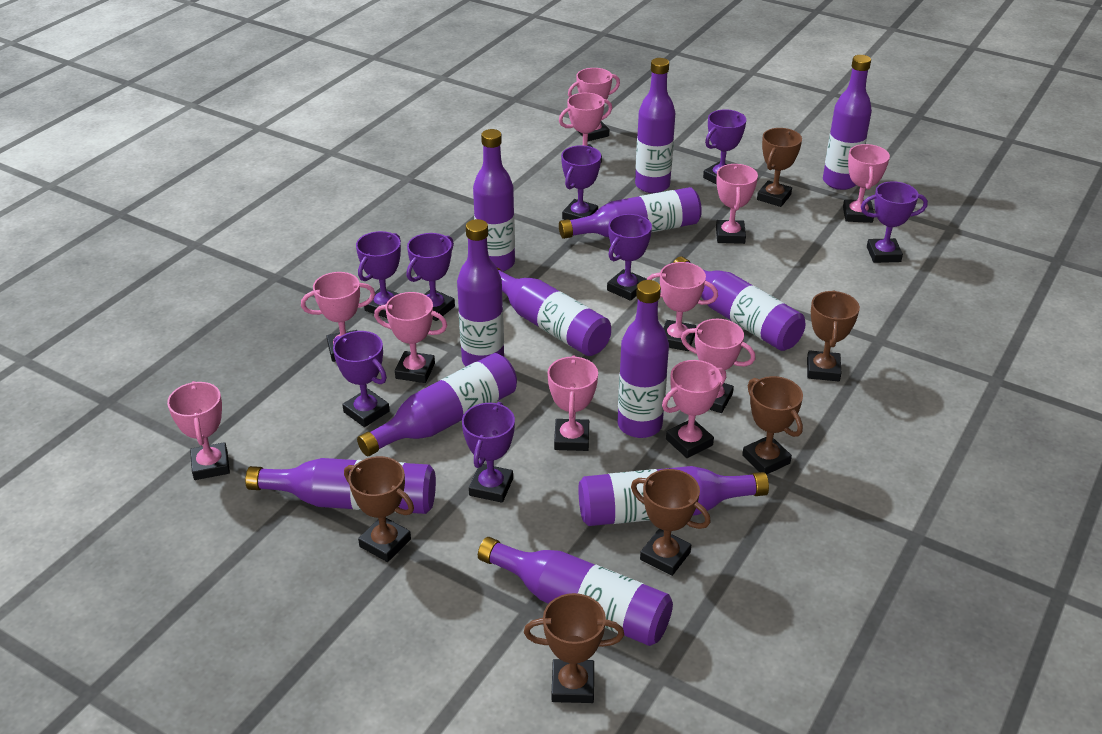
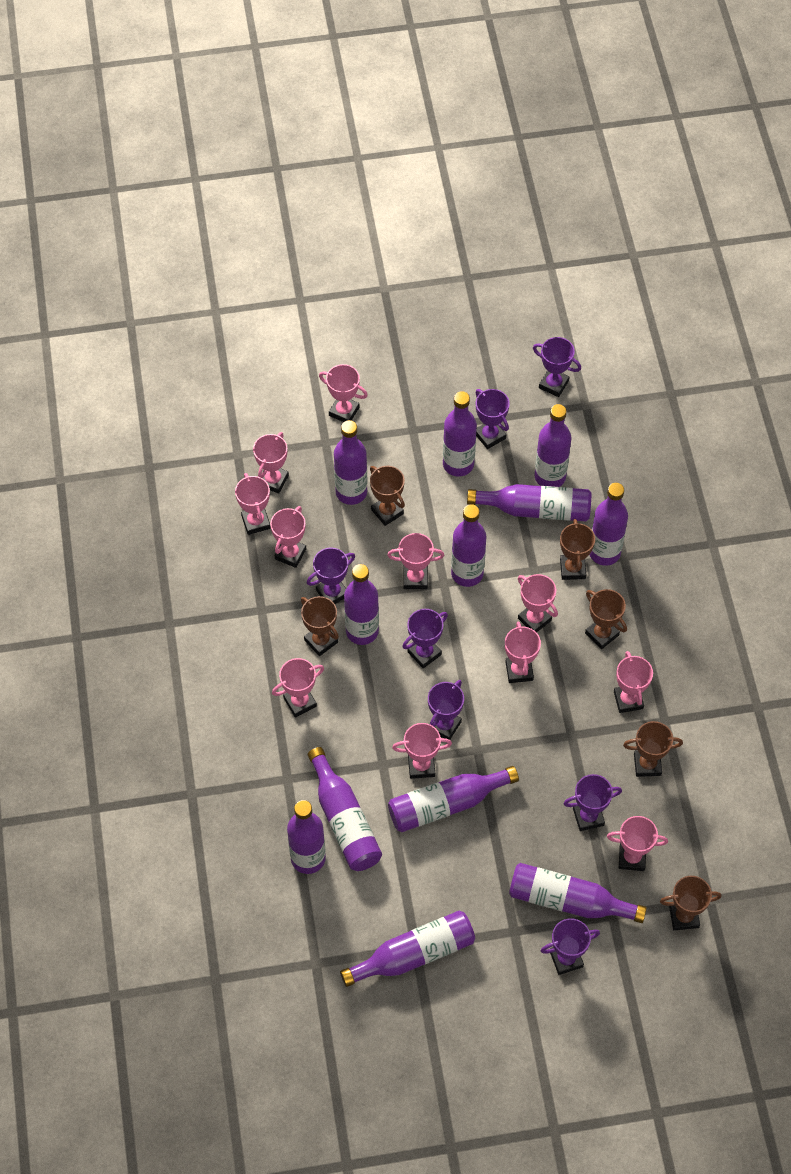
purple trophy: [333,331,390,427] [356,231,401,318] [407,233,455,321] [462,402,515,503] [561,145,601,220] [607,214,652,301] [703,109,746,184] [861,181,928,263] = 8 -> [307,548,355,604] [402,609,448,669] [428,680,464,740] [475,389,510,449] [533,337,581,397] [541,918,600,975] [563,774,622,831] = 7

